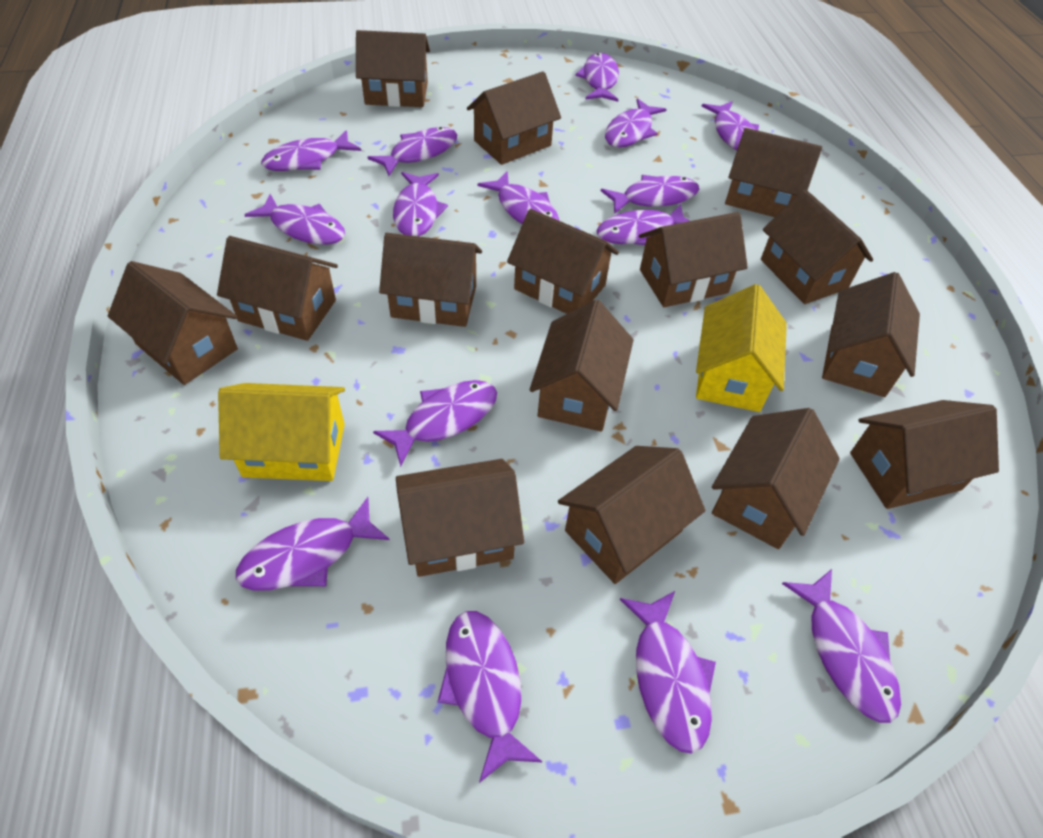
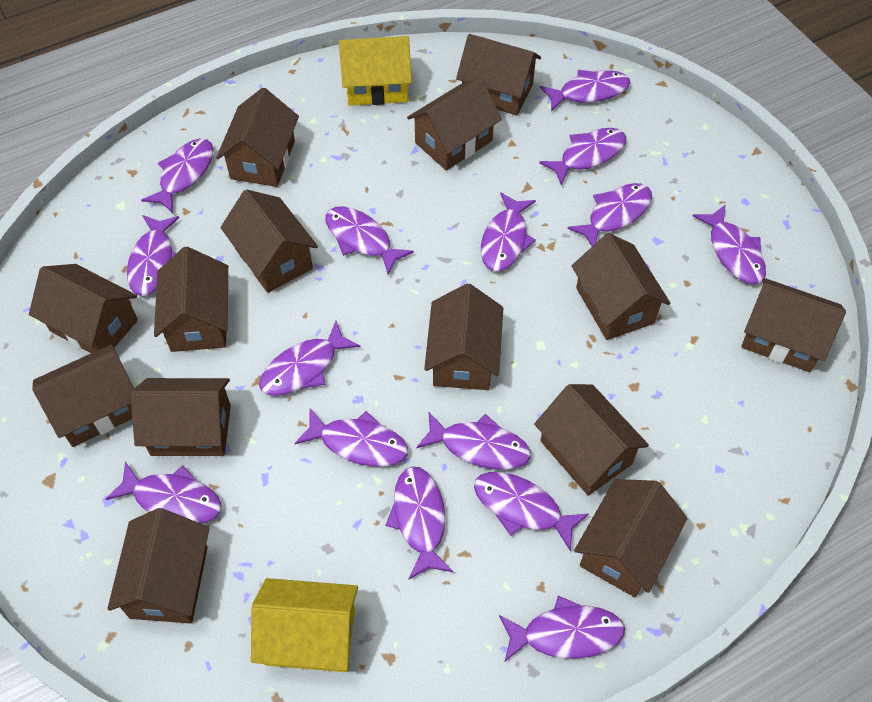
brown house: [108,261,238,385] [217,236,338,341] [356,30,430,107] [379,233,482,327] [396,459,524,577] [467,71,561,165] [507,209,619,314] [529,300,633,432] [558,446,705,584] [639,212,748,307] [712,408,840,549] [725,128,822,217] [761,189,873,304] [822,272,920,397] [850,400,999,509] = 15 -> [29,264,138,353] [32,344,134,447] [108,508,209,624] [131,378,231,456] [154,247,228,352] [216,88,299,187] [220,189,318,293] [407,78,502,170] [424,283,503,390] [456,34,541,115] [534,384,649,496] [572,233,671,340] [574,479,688,597] [741,278,846,372] = 14

